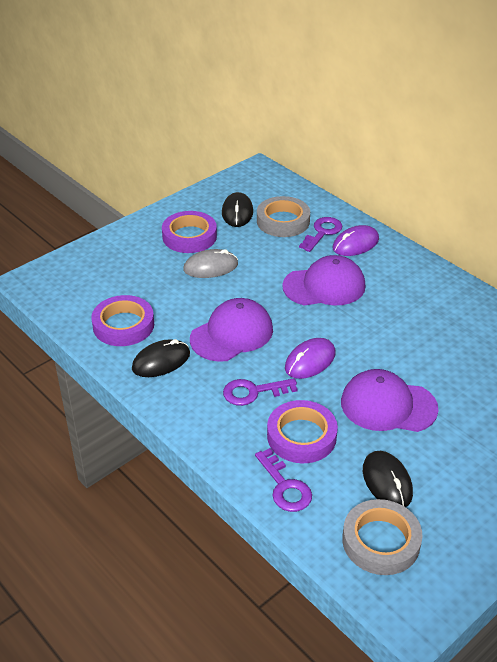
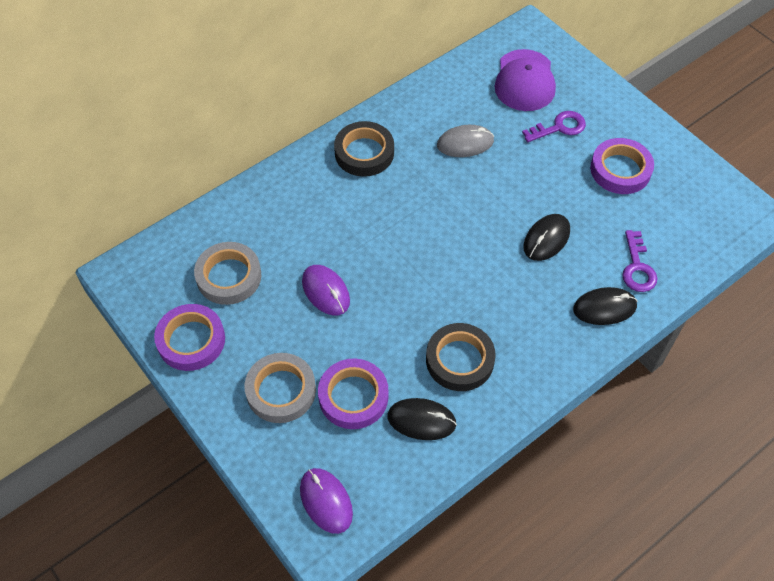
black tape: none = 0 -> [334,121,394,177] [426,323,496,391] = 2
purple cap: [190,298,273,362] [282,255,366,306] [341,369,439,432] = 3 -> [494,49,556,111] = 1
purple key: [223,378,297,406] [255,448,312,512] [299,217,342,252] = 3 -> [522,111,586,142] [622,230,658,292] = 2

